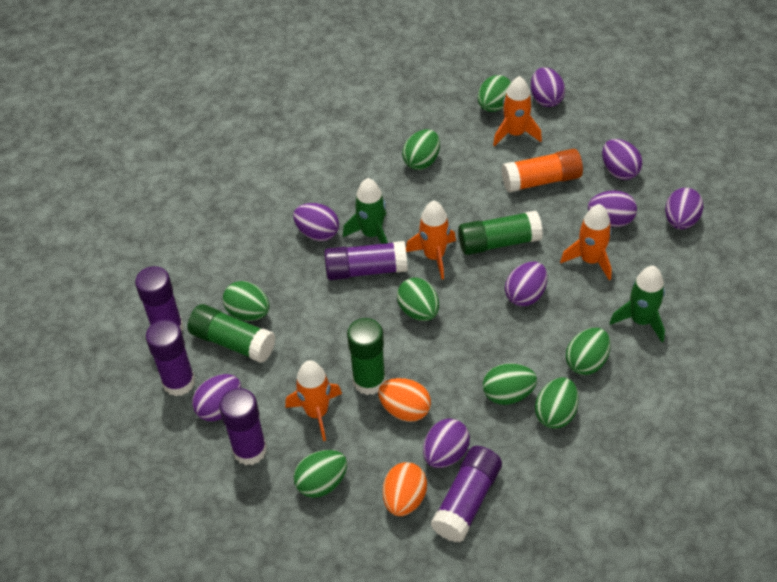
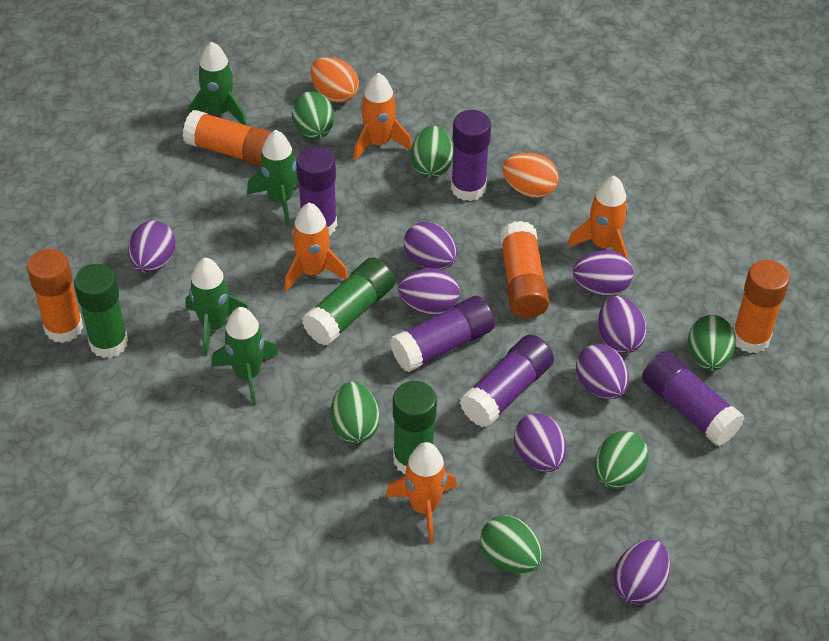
green egg: [223,281,270,321] [294,450,347,498] [397,277,439,321] [402,129,440,170] [478,75,511,112] [483,363,537,405] [535,377,579,429] [566,328,611,375] = 8 -> [292,91,334,139] [331,382,380,443] [411,126,453,178] [480,515,542,574] [595,431,649,488] [688,315,736,371] = 6
green rocket: [343,178,388,244] [610,266,665,342] = 2 -> [186,258,248,356] [188,41,247,126] [211,307,278,405] [247,130,299,225] = 4
orange glue stick: [501,149,583,193] = 1 -> [27,249,83,343] [183,110,272,166] [500,221,549,318] [733,260,790,353] = 4

